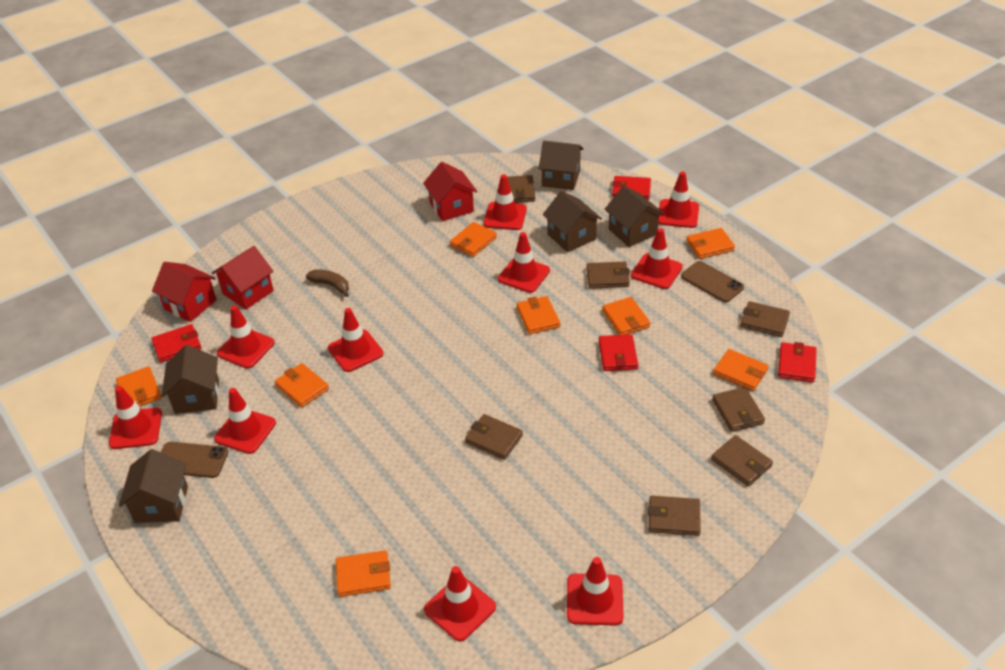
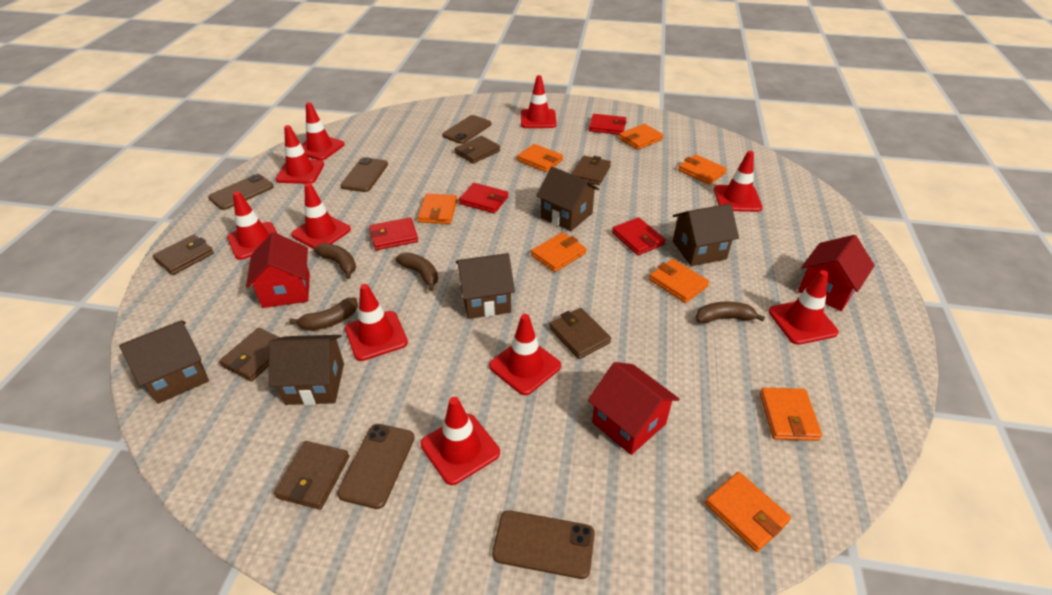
brown banana: [306,270,349,297] = 1 -> [289,297,358,331] [314,243,356,279] [395,253,438,291] [696,302,765,324] = 4
brown phone: [161,442,228,478] [681,261,744,302] = 2 -> [208,174,274,210] [337,424,415,509] [341,157,388,192] [442,115,491,144] [492,510,595,579] = 5
brown wallet: [465,414,523,460] [507,175,535,203] [586,262,630,289] [648,496,701,536] [711,435,773,486] [712,387,765,432] [740,301,790,337] = 7 -> [153,234,214,275] [219,328,280,382] [274,441,349,510] [455,136,500,164] [549,308,611,359] [571,156,611,185] = 6

